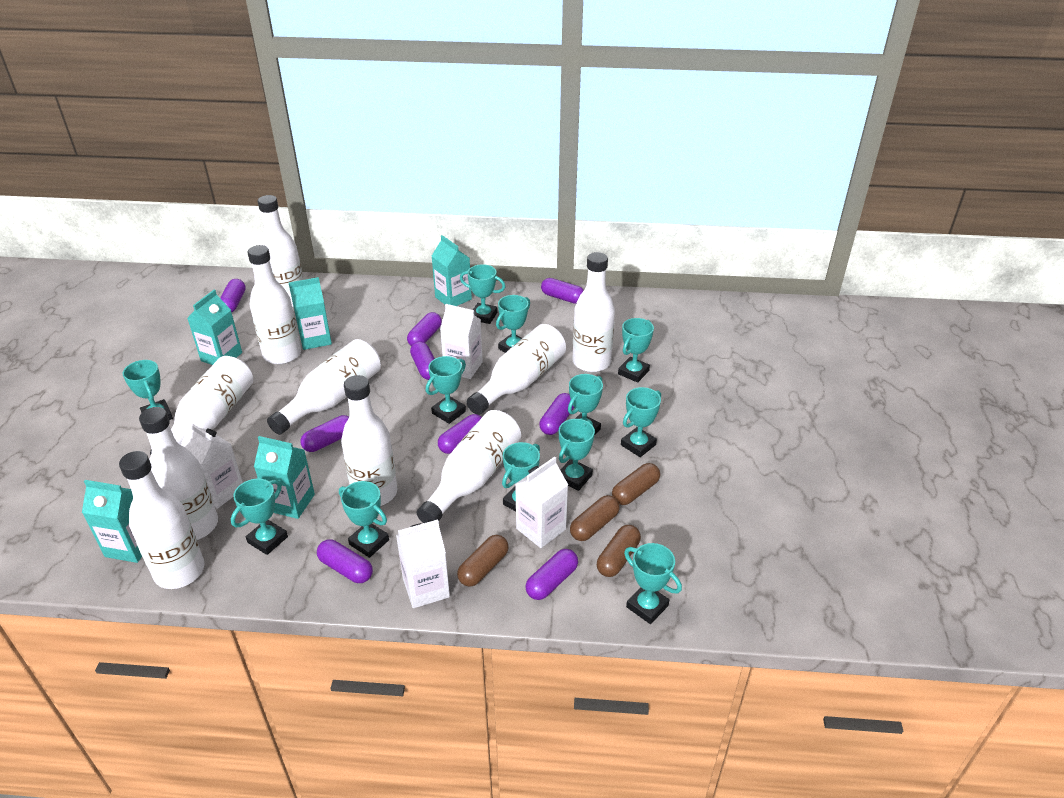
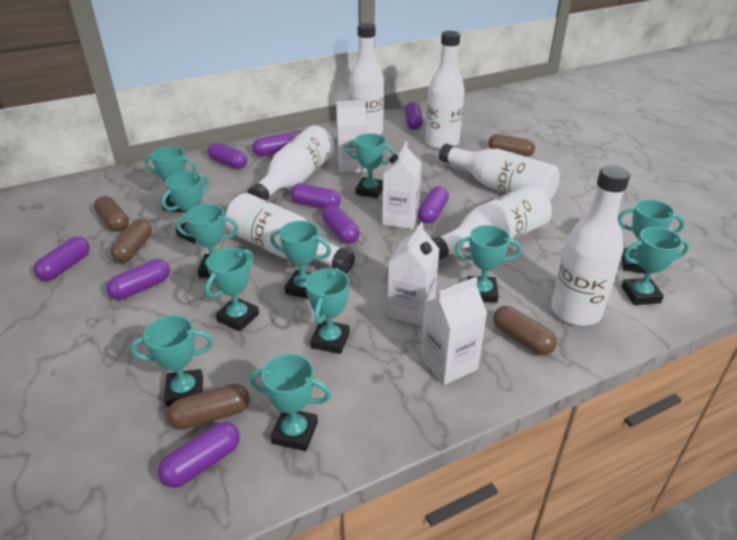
brown capsule: [457,535,509,587] [570,495,620,541] [597,525,641,577] [612,463,660,505] = 4 -> [94,196,129,232] [110,219,152,263] [167,384,250,430] [488,134,535,157] [493,306,557,355] = 5
turquoise carton: [82,480,142,563] [187,290,242,365] [254,436,315,519] [288,277,332,350] [432,235,472,306] = 5 -> none = 0
white bottle: [119,451,205,589] [139,407,218,540] [150,356,253,455] [247,245,301,364] [258,195,304,308] [267,339,381,435] [341,375,397,506] [417,410,521,523] [467,324,566,415] [573,252,615,372] = 10 -> [225,193,355,273] [247,126,335,201] [349,23,384,135] [425,31,465,149] [432,185,552,260] [439,144,560,200] [551,165,630,326] = 7

